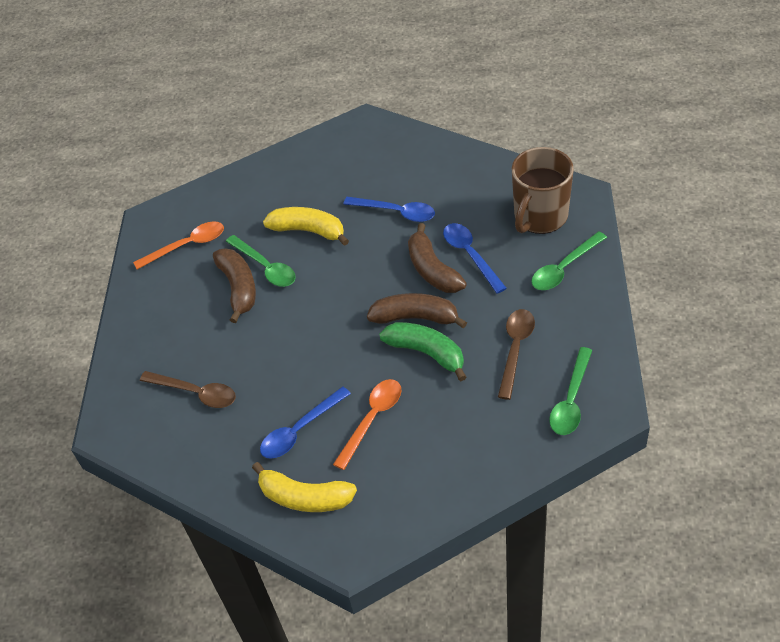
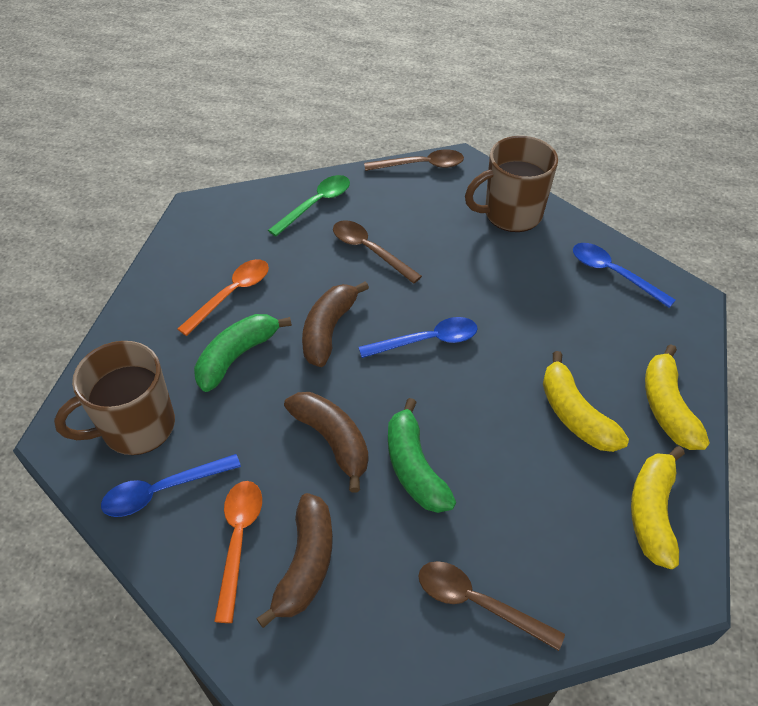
brown mug: [511,147,574,234] = 1 -> [54,341,175,455] [465,136,558,232] = 2
brown spoon: [140,371,236,408] [498,309,535,400] = 2 -> [333,220,422,284] [364,149,464,171] [419,561,565,651] = 3
green banana: [379,322,466,381] = 1 -> [194,314,292,392] [388,398,456,513] = 2
green spoon: [226,235,296,287] [531,231,607,290] [549,347,593,435] = 3 -> [268,175,350,236] = 1
yellow banana: [252,462,357,512] [263,207,349,246] = 2 -> [543,351,629,452] [631,446,685,569] [645,344,710,450] = 3

